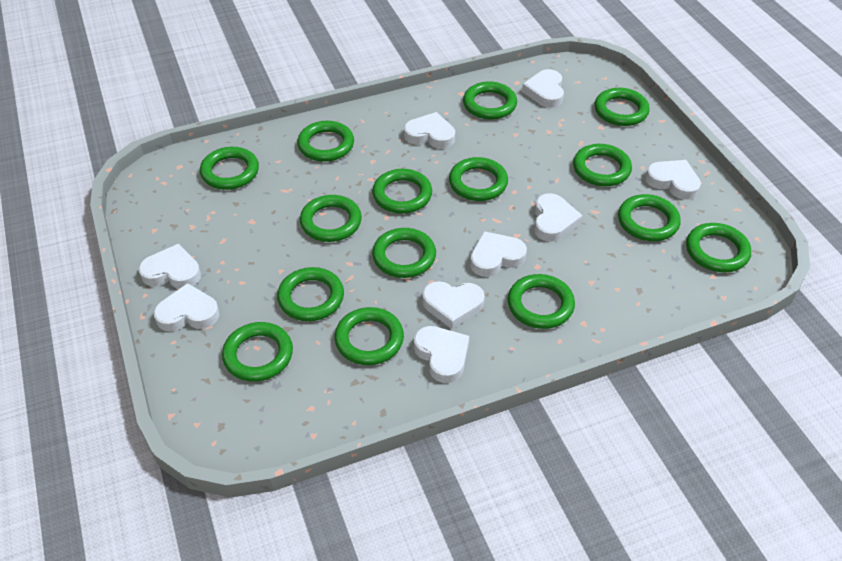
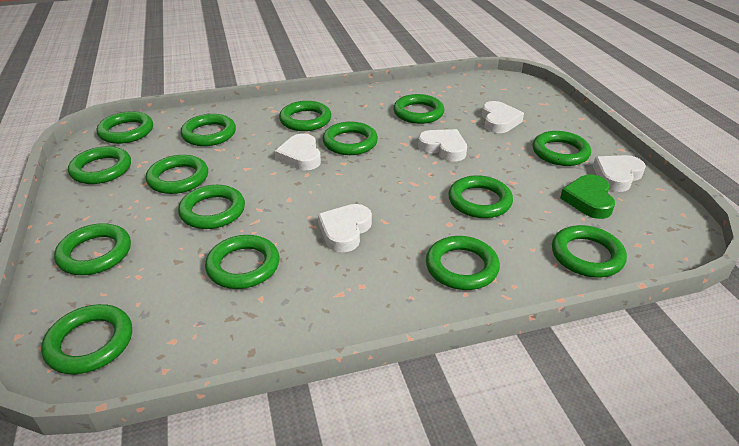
green heart: none = 0 -> [560,174,615,219] = 1
white heart: [138,244,201,289] [154,283,220,332] [404,112,455,149] [414,326,469,383] [422,281,485,329] [470,231,527,277] [522,69,564,108] [534,193,583,242] [645,160,701,200] = 9 -> [275,133,321,170] [318,204,372,252] [418,129,467,162] [482,101,524,133] [593,155,646,192] = 5

